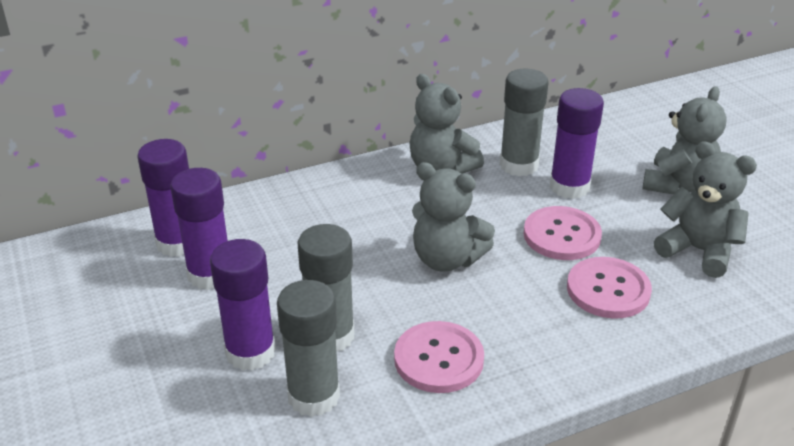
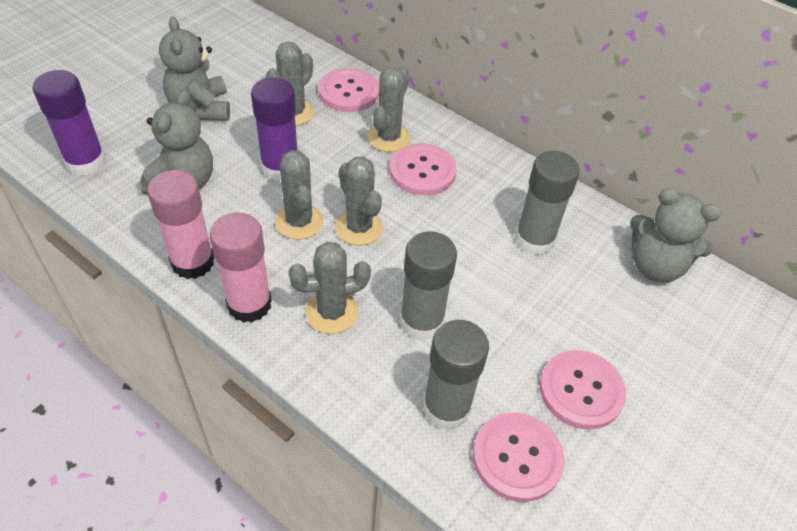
grey cactus: none = 0 -> [266,42,314,126] [275,150,324,240] [288,242,371,334] [335,156,383,245] [368,66,410,152] = 5
grey teddy bear: [410,74,484,174] [412,162,495,272] [643,86,727,195] [654,141,757,278] = 4 -> [140,90,213,194] [159,17,230,121] [630,189,721,282] = 3
pink button: [394,321,484,393] [524,206,602,260] [567,257,652,319] = 3 -> [318,68,379,112] [389,143,457,195] [473,412,565,502] [539,350,626,430] = 4
pink glue stick: none = 0 -> [147,170,215,279] [210,212,272,323] = 2
purple glue stick: [137,139,189,257] [170,168,228,290] [210,239,276,370] [550,88,604,199] = 4 -> [33,70,106,176] [251,77,297,181] = 2

